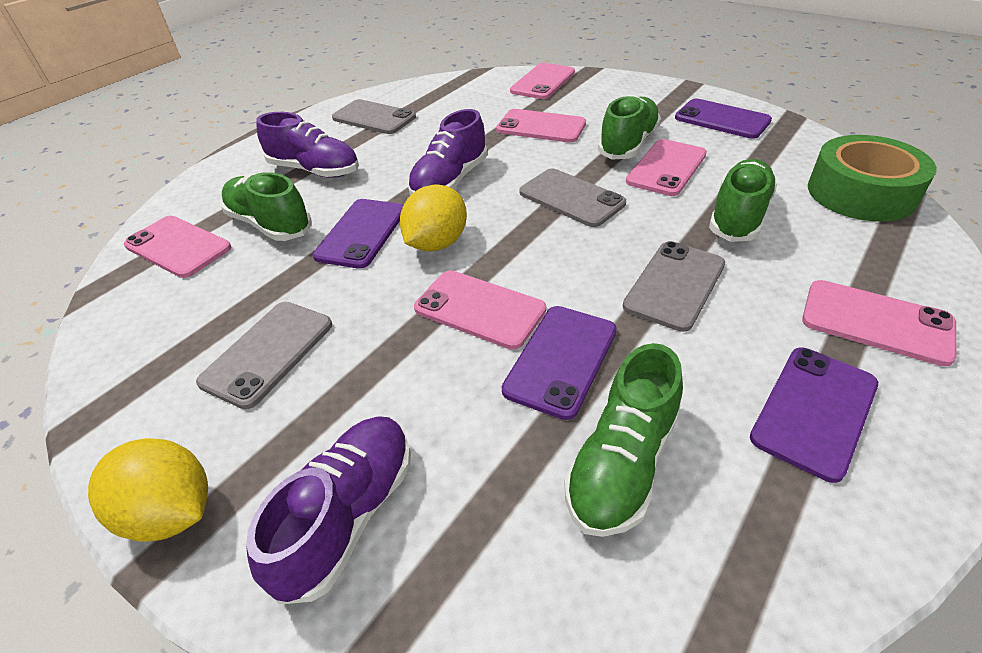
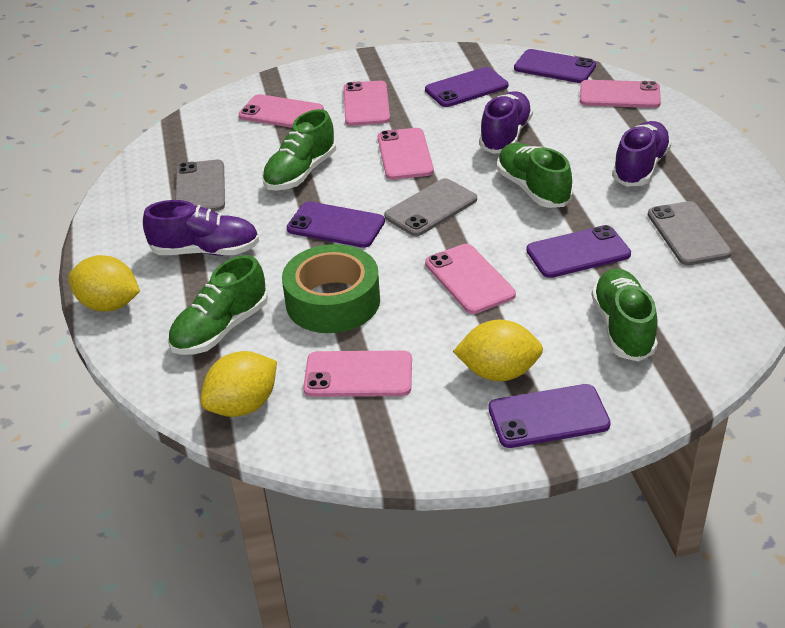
grey phone: [196,302,332,409] [332,99,416,134] [519,168,626,227] [623,241,725,332] = 4 -> [175,160,225,211] [384,178,477,236] [648,201,732,265] = 3
purple phone: [313,199,404,269] [502,306,617,420] [675,98,772,139] [750,348,878,483] = 4 -> [286,201,385,248] [425,67,508,107] [489,384,611,448] [514,49,596,83] [526,225,631,278] = 5
yellow lemon: [88,438,208,542] [400,184,467,252] = 2 -> [68,255,140,312] [201,351,277,417] [453,320,543,381] = 3

